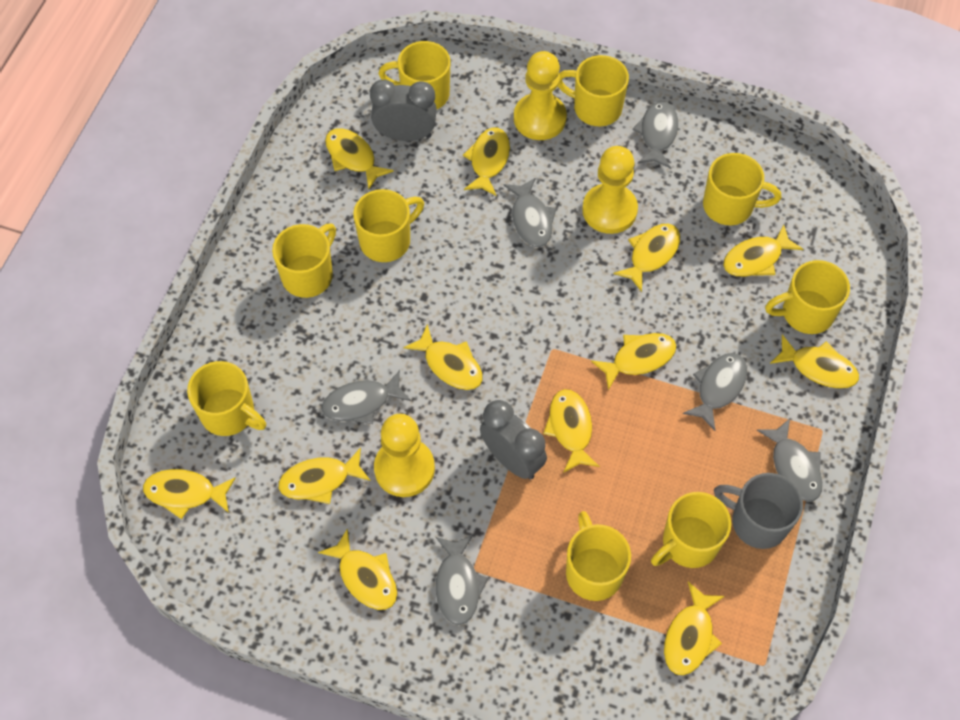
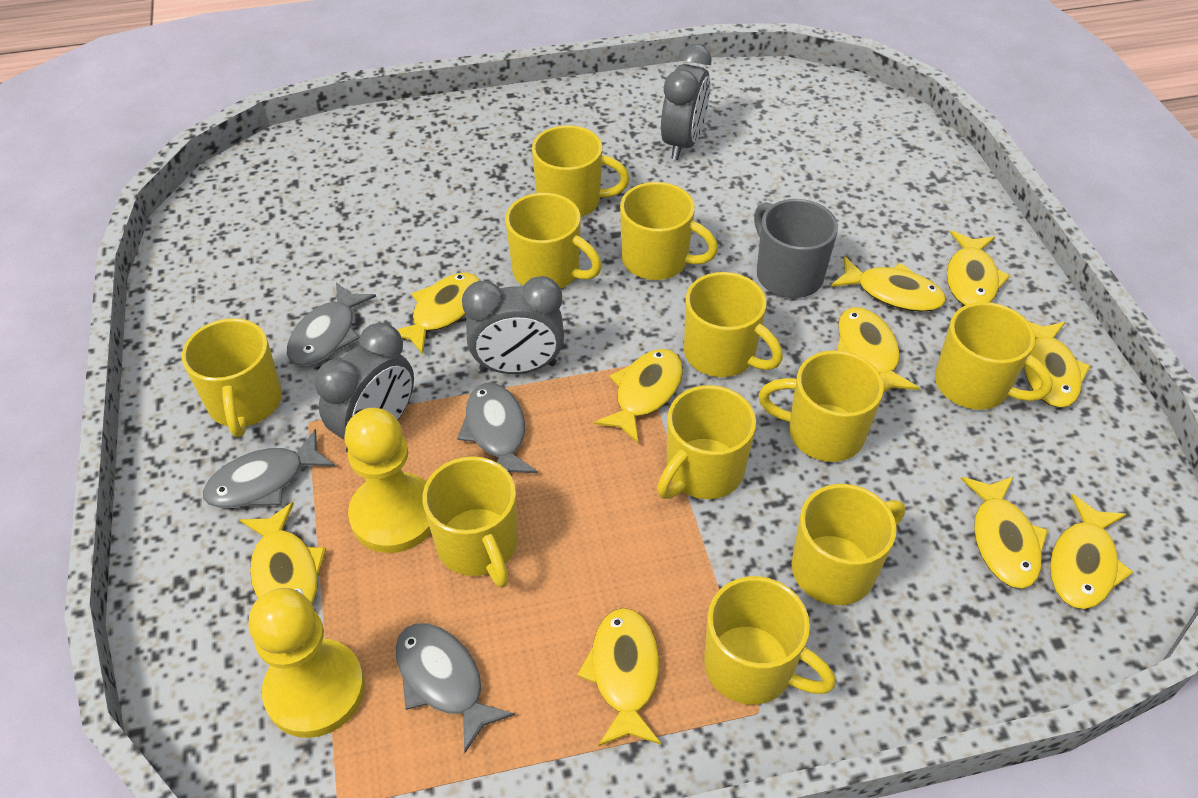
grey clock: [370,80,437,141] [480,400,547,480] = 2 -> [315,323,414,453] [462,276,564,374] [661,44,711,160] = 3
grey fish: [322,370,411,424] [435,535,488,625] [503,178,557,247] [632,101,678,168] [683,353,747,431] [757,418,823,502] = 6 -> [203,429,336,508] [287,282,376,366] [396,623,515,753] [457,383,538,473] = 4
yellow fish: [143,469,236,519] [278,448,371,504] [318,528,397,610] [325,128,394,189] [404,324,483,390] [463,128,510,196] [543,389,600,473] [591,333,676,390] [613,224,680,292] [664,582,725,675] [723,224,803,277] [770,334,859,389] = 12 -> [240,502,326,604] [397,273,480,355] [577,608,661,746] [594,349,683,443] [831,256,946,312] [837,307,919,393] [947,231,1010,306] [961,476,1048,589] [1024,321,1091,408] [1050,494,1133,609] = 10
yellow mug: [187,361,266,436] [272,223,336,298] [353,189,424,262] [378,41,451,109] [558,55,629,126] [566,511,631,601] [651,492,731,568] [703,153,781,225] [765,260,850,334] = 9 -> [182,318,282,437] [422,456,518,588] [505,193,602,288] [532,125,630,217] [620,182,718,280] [657,385,756,499] [684,272,783,377] [704,576,836,705] [758,350,884,462] [791,484,905,605] [935,302,1053,410] = 11
yellow pawn: [374,414,435,497] [514,51,567,140] [582,146,638,234] = 3 -> [248,588,365,738] [344,408,431,553] = 2

